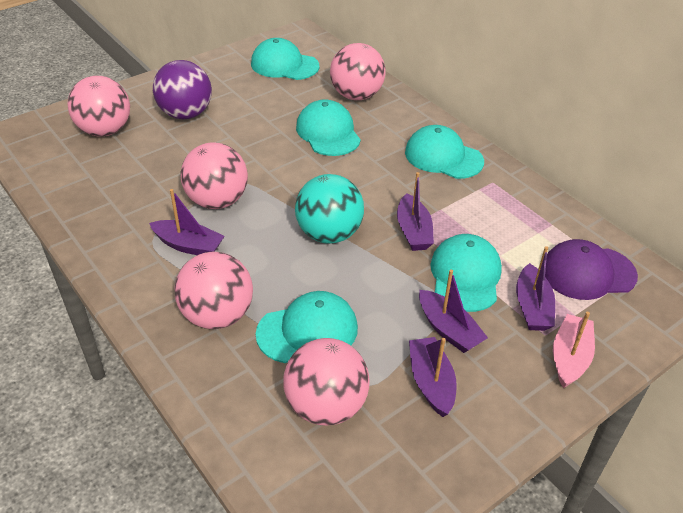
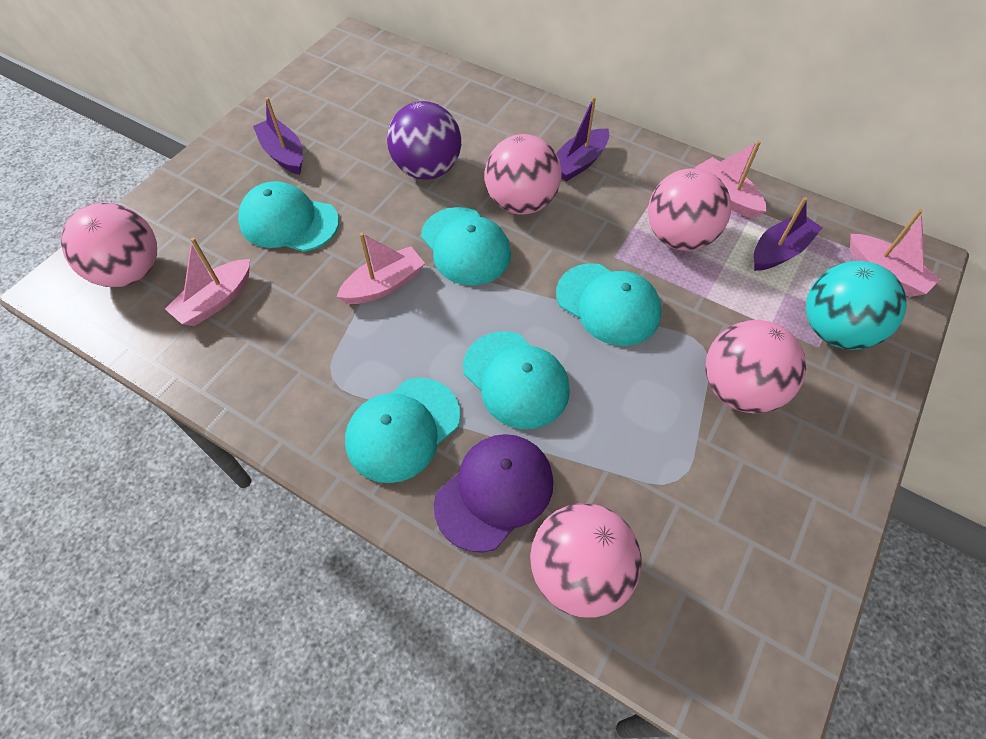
pink boat: [553,312,595,388] = 1 -> [165,238,250,326] [337,232,425,304] [695,141,767,219] [850,209,940,297] = 4
purple boat: [149,189,224,255] [397,172,434,251] [409,337,457,417] [419,270,488,353] [516,246,555,331] = 5 -> [253,97,303,175] [556,96,609,182] [754,197,822,271] = 3

